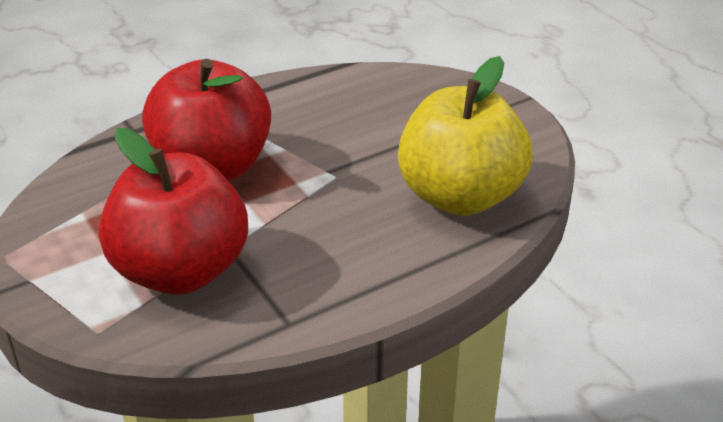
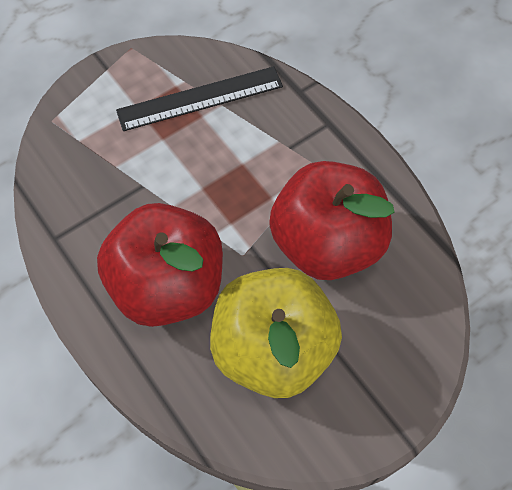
black ruler: none = 0 -> [116,66,283,131] = 1

